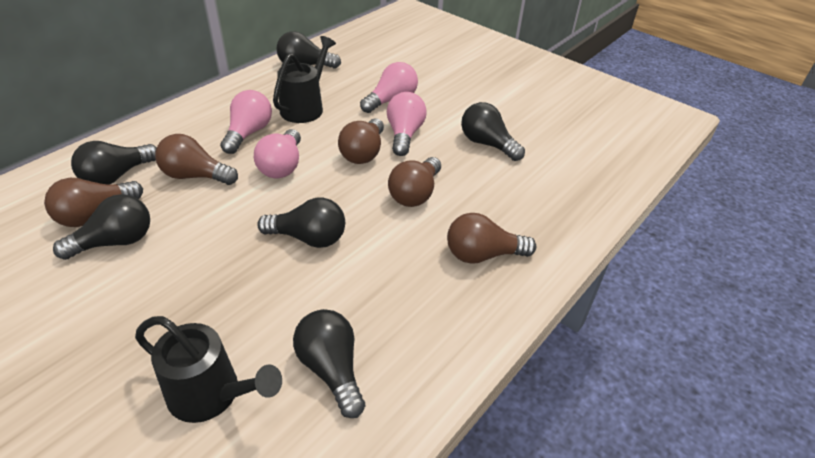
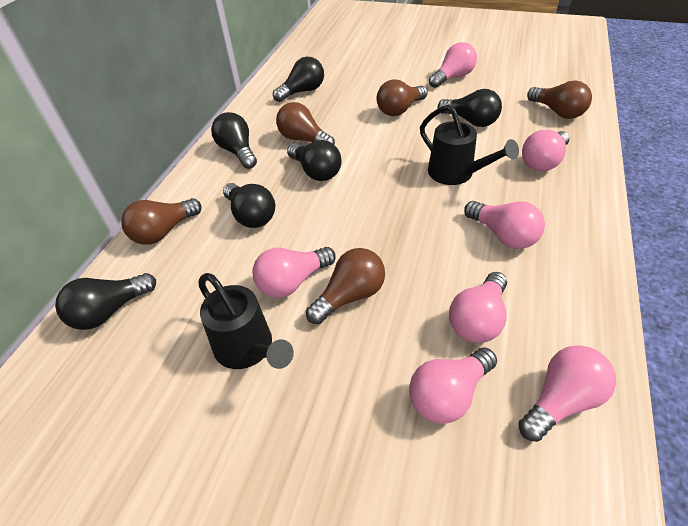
pink light bulb: [220,90,272,154] [254,129,301,178] [360,62,418,113] [387,92,427,156] = 4 -> [252,247,336,298] [409,347,497,424] [429,42,477,88] [449,272,507,343] [464,201,545,249] [518,345,616,442] [522,130,570,171] = 7

